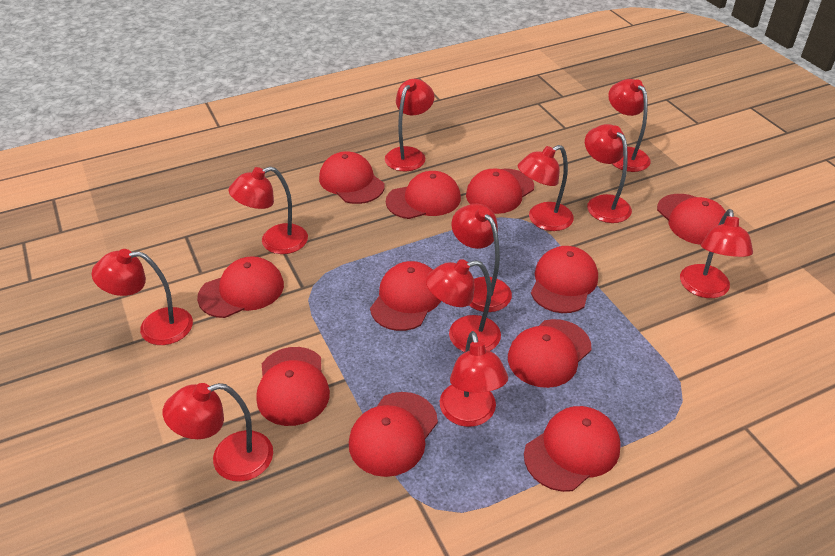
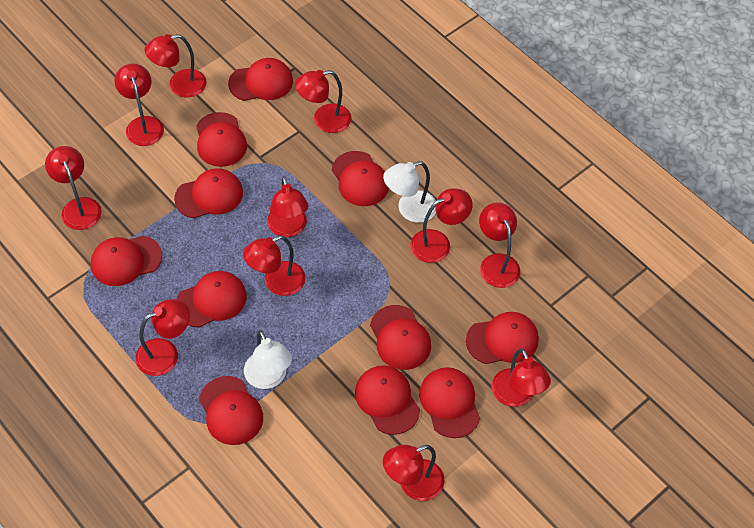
white lamp: none = 0 -> [244,330,292,389] [383,161,436,223] = 2

